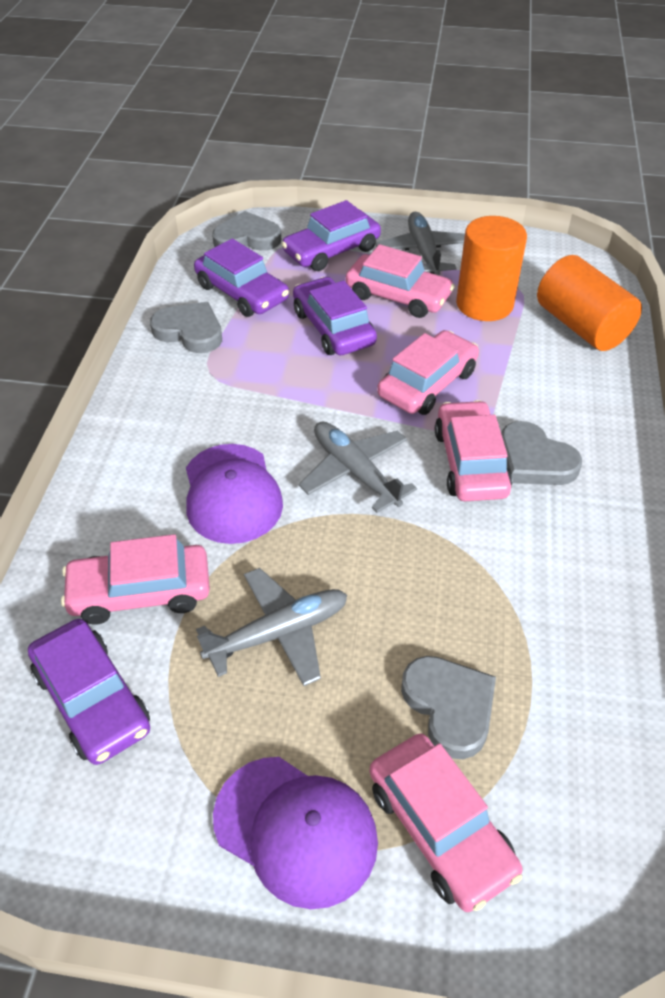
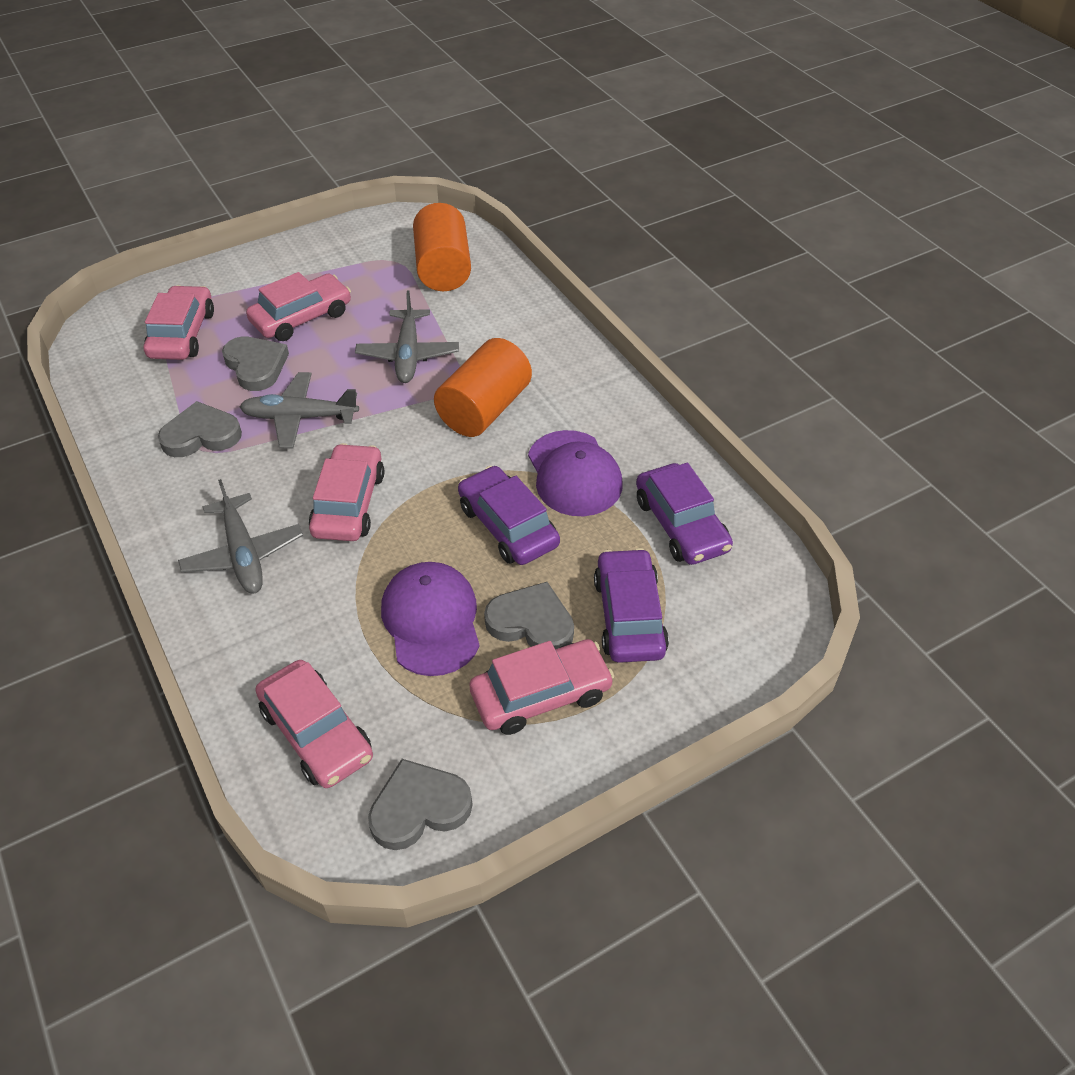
purple car: [28,619,150,765] [194,238,289,317] [282,200,381,271] [293,277,377,355] = 4 -> [458,466,560,565] [594,548,669,663] [636,463,733,565] = 3

